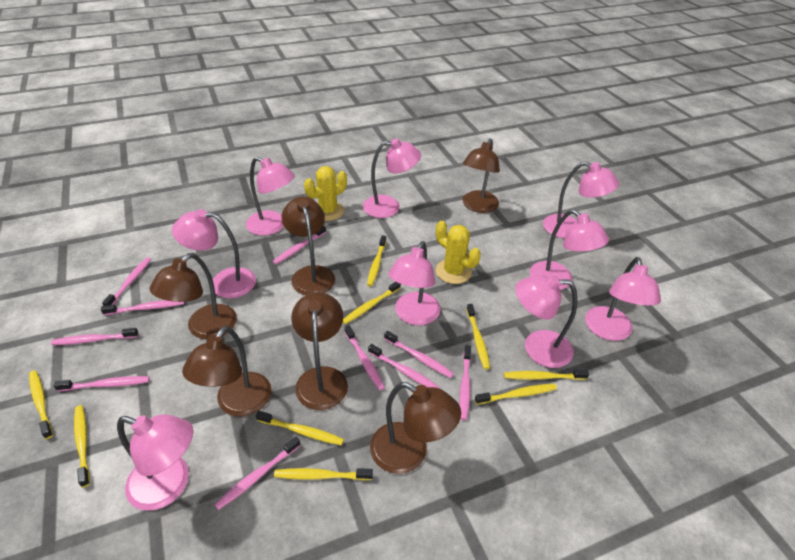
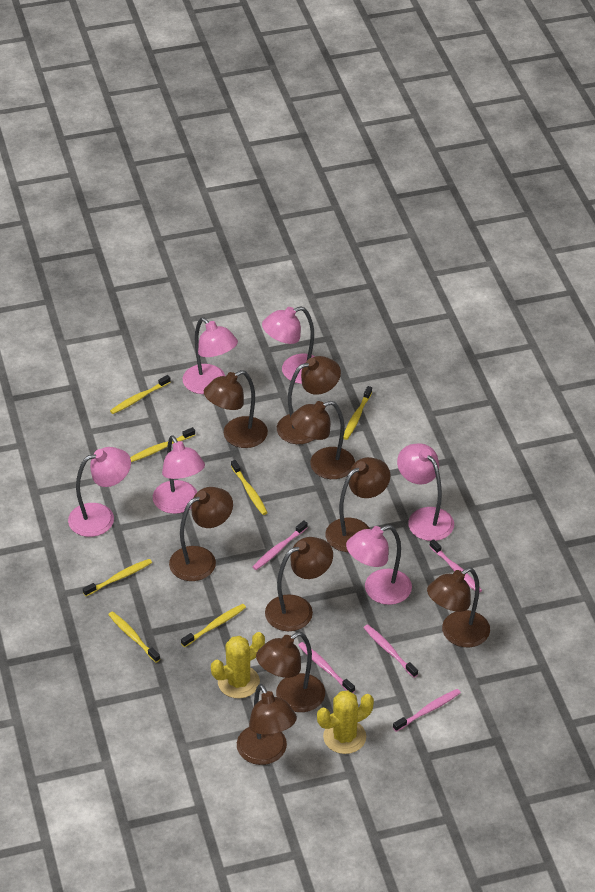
brown lamp: [150,253,237,339] [182,326,272,417] [281,197,335,295] [291,292,348,410] [370,382,461,474] [463,138,500,213] = 6 -> [169,487,233,581] [204,370,268,448] [237,684,297,765] [256,632,325,712] [265,537,333,631] [277,356,341,444] [290,401,355,479] [325,457,390,552] [427,567,490,647] = 9
pink lamp: [117,414,193,511] [172,209,256,298] [246,157,295,236] [363,139,421,218] [388,241,441,325] [515,275,577,368] [530,210,609,290] [543,162,619,238] [585,257,661,341] = 9 -> [68,447,131,537] [153,435,205,514] [183,318,238,394] [262,306,316,384] [346,525,412,605] [397,443,454,541] = 6
pink toothbrush: [51,328,138,345] [54,376,150,391] [101,300,184,315] [102,257,151,306] [214,437,301,510] [273,226,326,264] [345,325,385,391] [368,344,440,388] [384,331,454,378] [459,345,471,420] = 10 -> [252,520,308,570] [298,642,355,693] [364,625,418,678] [393,689,461,732] [429,539,482,593] = 5
yellow toothbrush: [29,370,53,439] [74,405,90,487] [256,411,344,445] [274,468,373,480] [343,282,401,324] [367,235,386,286] [467,304,490,369] [475,384,557,405] [504,370,589,380] = 9 -> [83,559,152,596] [108,611,160,663] [110,375,171,414] [130,427,195,462] [181,604,246,647] [231,460,268,515] [343,386,372,440] = 7

